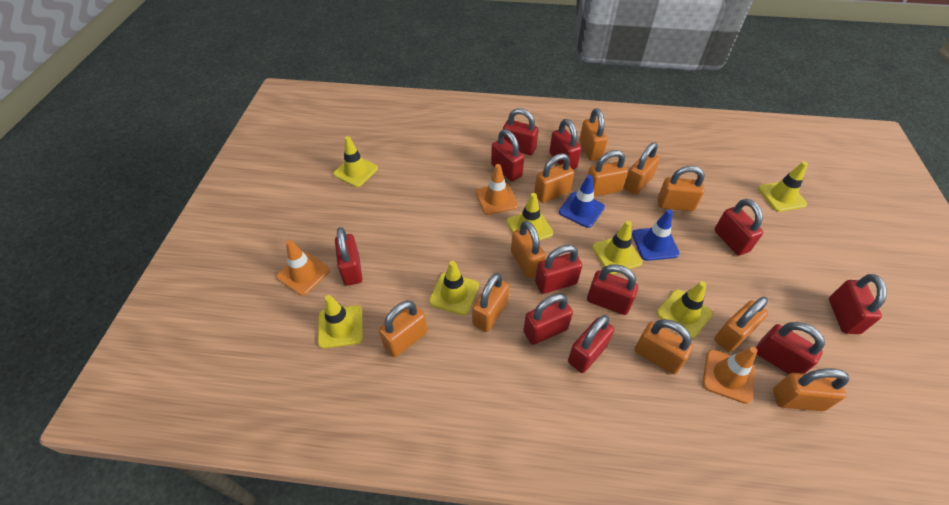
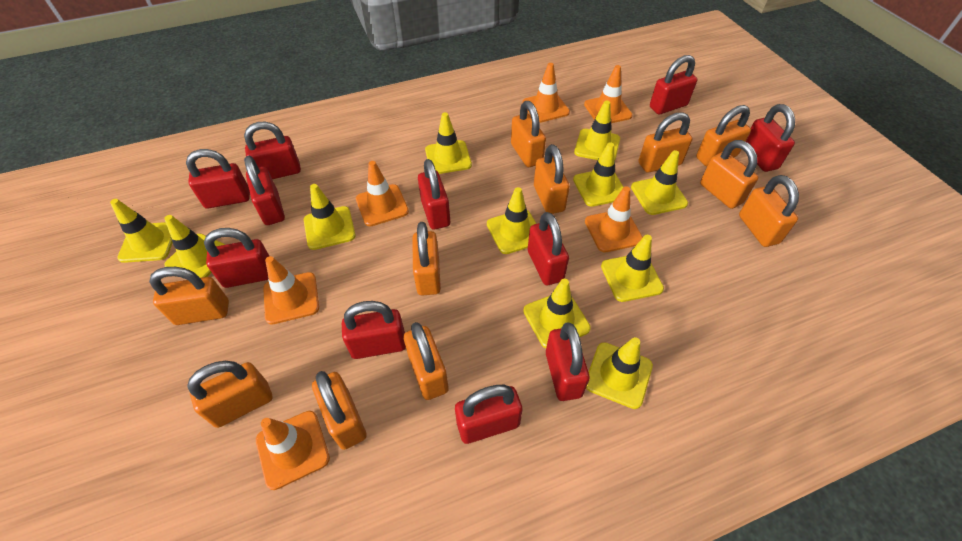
blue traffic cone: [559,175,605,228] [632,210,680,261] = 2 -> none = 0
orange traffic cone: [276,240,330,296] [476,164,518,215] [702,347,757,404] = 3 -> [256,411,330,490] [263,256,319,325] [356,161,409,226] [522,63,570,123] [584,65,633,123] [585,186,643,252] = 6
yellow traffic cone: [318,295,363,349] [333,136,378,187] [429,261,479,315] [506,193,553,241] [592,221,643,274] [656,281,713,339] [758,161,808,212] = 7 -> [110,199,173,263] [164,215,226,278] [304,184,356,250] [425,112,472,174] [487,187,536,254] [523,279,591,348] [573,142,623,207] [574,100,620,160] [586,337,653,409] [601,235,664,302] [631,150,688,215] = 11

